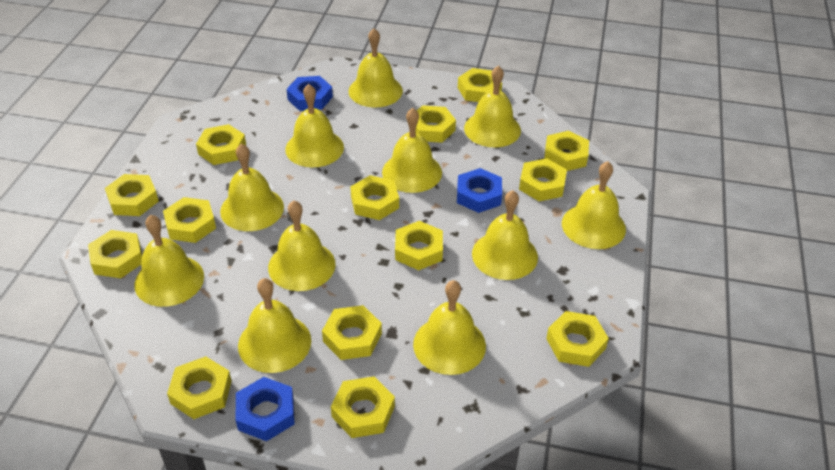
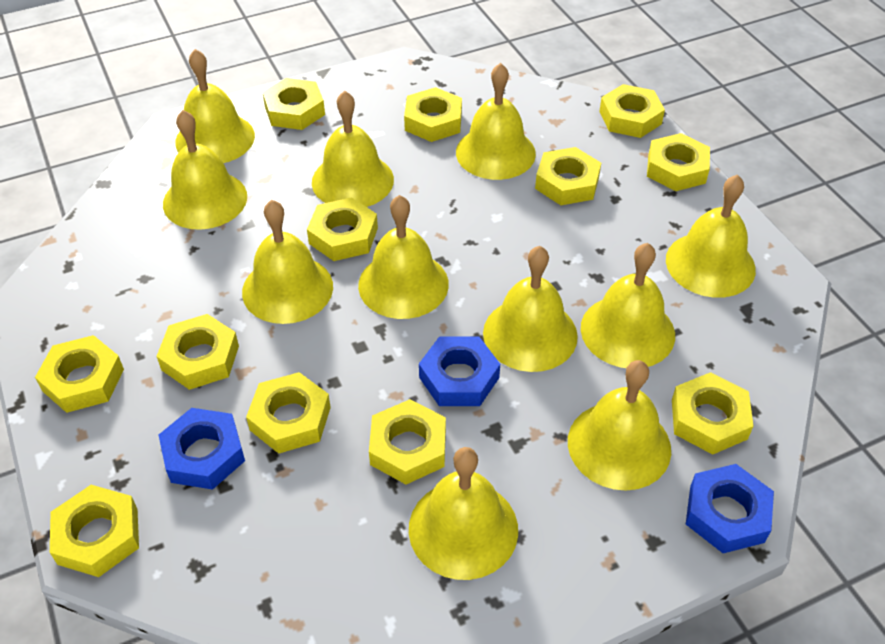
yellow nut: [88,230,142,278] [105,174,159,216] [163,197,216,243] [167,356,232,419] [196,124,246,165] [322,305,382,360] [331,376,395,438] [350,175,399,220] [395,221,443,270] [416,105,456,143] [458,68,502,102] [519,158,567,201] [544,131,589,171] [546,311,609,367] = 14 -> [35,335,124,413] [50,485,139,577] [156,314,239,390] [246,372,331,454] [262,78,325,130] [307,197,378,261] [369,399,446,485] [404,87,462,142] [535,147,601,205] [599,84,665,138] [647,133,710,191] [672,372,753,455] = 12

